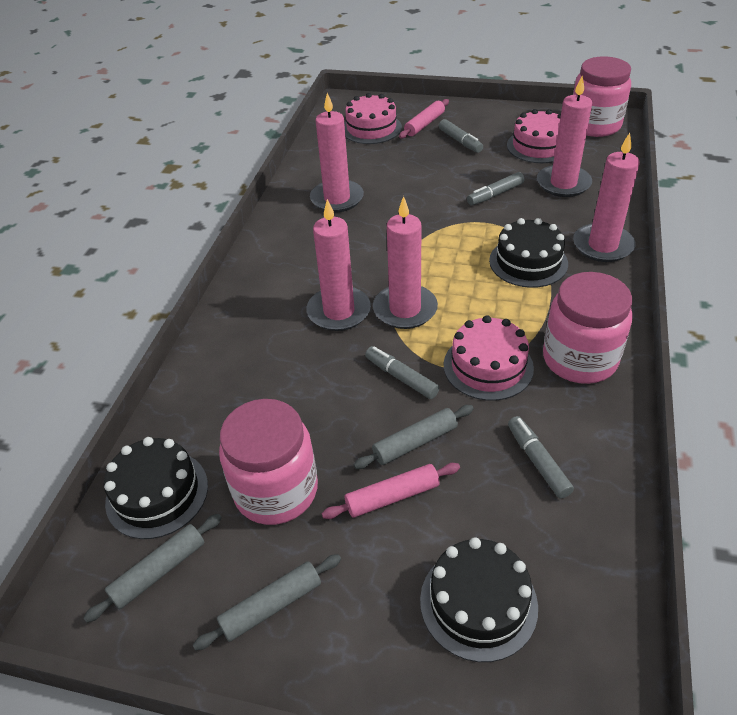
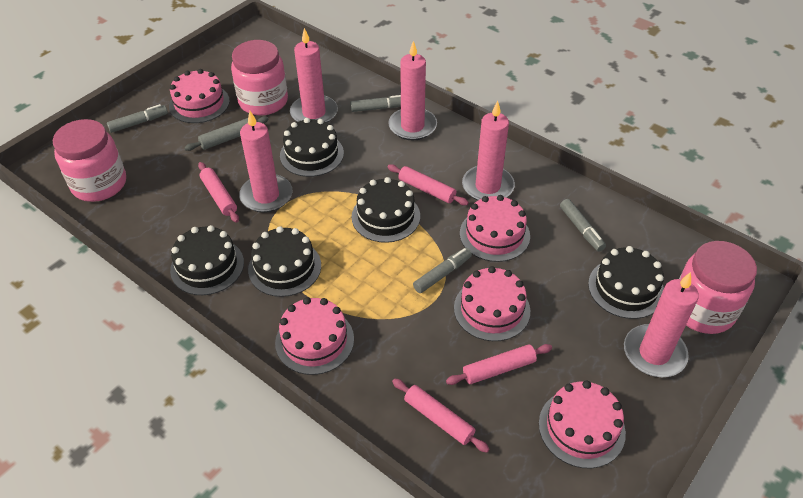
black cake: [104,437,208,539] [420,537,538,662] [489,218,568,288] = 3 -> [170,225,244,295] [248,226,321,297] [280,118,344,177] [352,177,420,243] [588,246,664,319] = 5
grey rolling pin: [83,514,222,622] [193,554,341,650] [354,405,474,469] = 3 -> [184,116,269,151] = 1
pink cake: [344,93,402,144] [444,315,534,401] [507,109,561,163] = 3 -> [169,69,230,123] [275,297,354,375] [454,266,530,341] [460,195,530,262] [539,380,626,468] = 5
pink rolling pin: [322,463,460,519] [399,99,449,138] = 2 -> [198,162,239,223] [387,164,469,205] [392,378,489,453] [446,344,552,385] = 4

